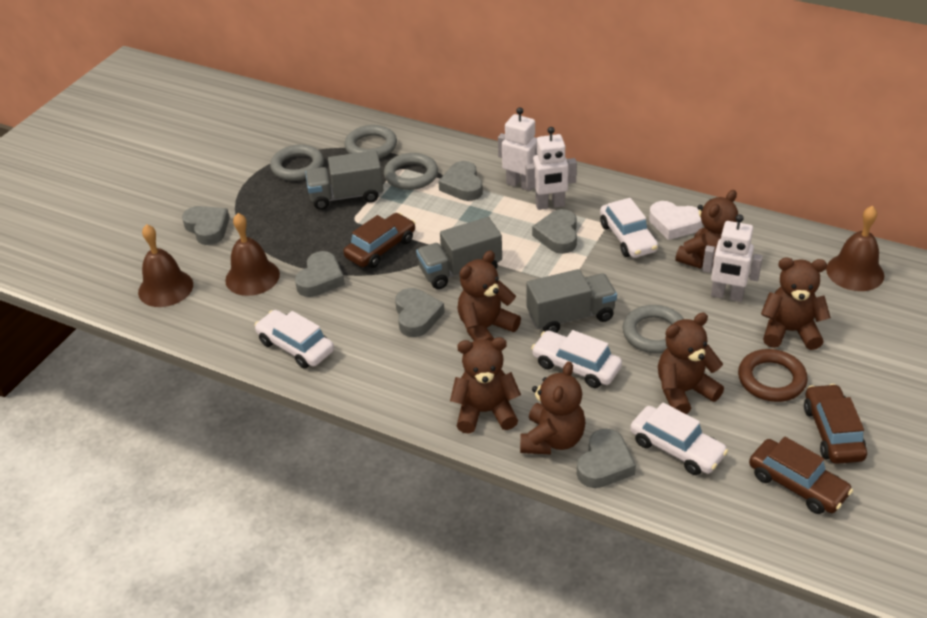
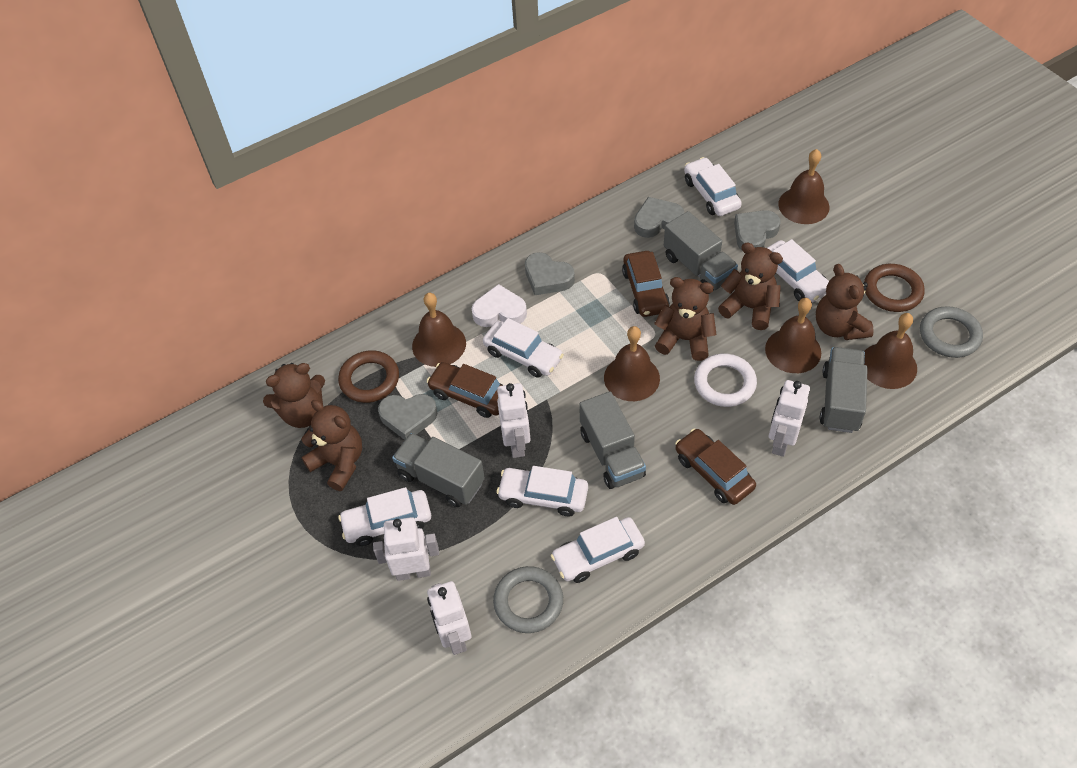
brown bell: [138,224,193,307] [225,213,280,296] [826,206,884,291] = 3 -> [412,293,466,367] [604,326,660,401] [765,298,821,373] [778,149,829,224] [864,313,917,389] = 5
brown ring: [738,349,808,402] = 1 -> [338,350,399,403] [864,264,925,312] = 2
brown teddy bear: [450,337,521,434] [457,251,521,341] [520,361,586,455] [658,313,724,414] [676,190,738,269] [761,257,831,350] = 6 -> [263,363,325,428] [301,400,362,491] [654,277,717,361] [718,242,783,330] [816,264,874,340] = 5
grey heart: [182,206,230,245] [295,251,345,297] [395,288,445,337] [438,161,483,201] [532,209,577,254] [577,429,636,488] = 6 -> [378,394,438,440] [525,252,575,295] [634,197,685,238] [734,210,780,251] = 4
grey ring: [270,145,324,181] [344,125,397,159] [384,153,438,190] [623,305,684,353] = 4 -> [493,566,563,633] [920,306,983,358] = 2
grey truck: [305,150,383,210] [416,217,502,289] [526,269,617,333] = 3 -> [392,433,485,507] [579,391,646,489] [664,211,738,290] [820,347,868,433] = 4
white car: [254,310,334,369] [531,330,622,388] [600,198,658,258] [630,402,728,475] = 4 -> [338,487,431,546] [483,318,564,378] [496,466,588,516] [550,517,645,583] [684,157,742,216] [767,239,829,303] = 6
white ring: none = 0 -> [694,354,757,407] = 1
white robot: [498,107,537,191] [526,127,577,210] [702,214,763,302] = 3 -> [373,517,439,581] [427,581,471,655] [497,383,531,458] [769,380,810,457] = 4

